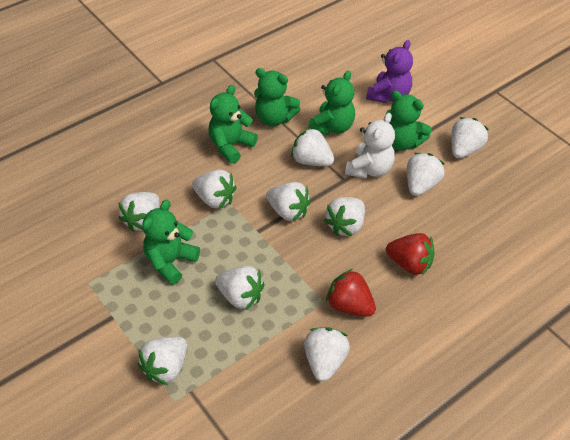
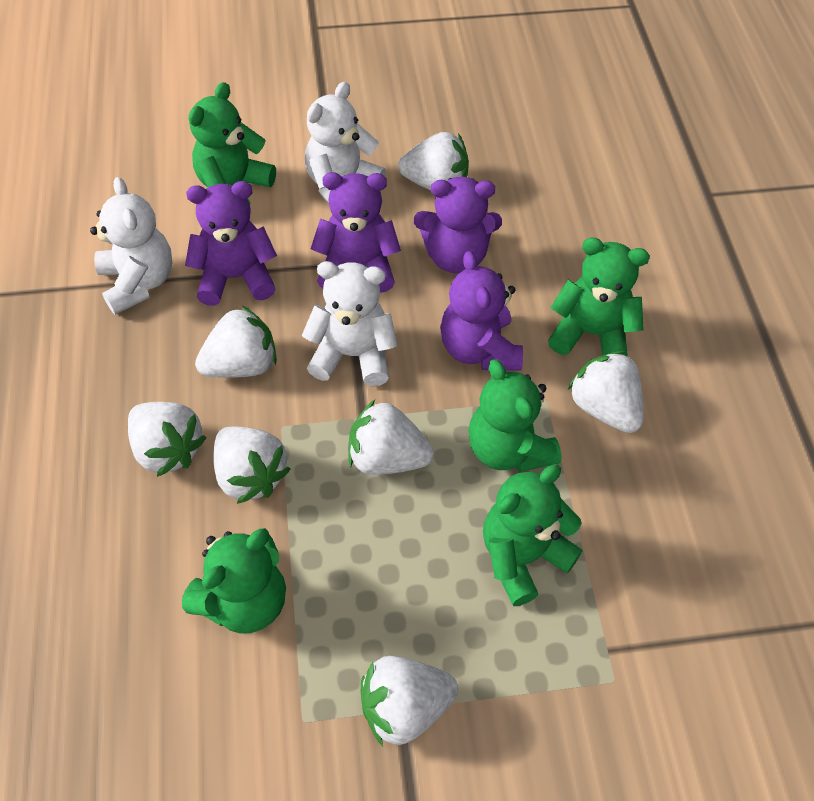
purple teddy bear: [366,40,413,103] = 1 -> [185,181,277,306] [311,172,401,293] [414,177,502,274] [440,251,523,371] = 4
red strawberry: [326,269,376,317] [386,233,435,275] = 2 -> none = 0
white strawberry: [118,192,159,232] [138,337,187,385] [192,170,237,208] [215,266,265,310] [266,182,311,222] [291,127,334,166] [304,327,350,382] [324,197,365,236] [407,153,445,196] [451,117,489,158] = 10 -> [128,402,207,477] [195,306,277,378] [213,426,291,504] [348,400,434,475] [361,656,458,746] [398,132,469,190] [568,351,644,433] = 7
white teddy bear: [345,113,395,179] = 1 -> [90,177,172,315] [302,261,398,386] [305,82,386,203] = 3

